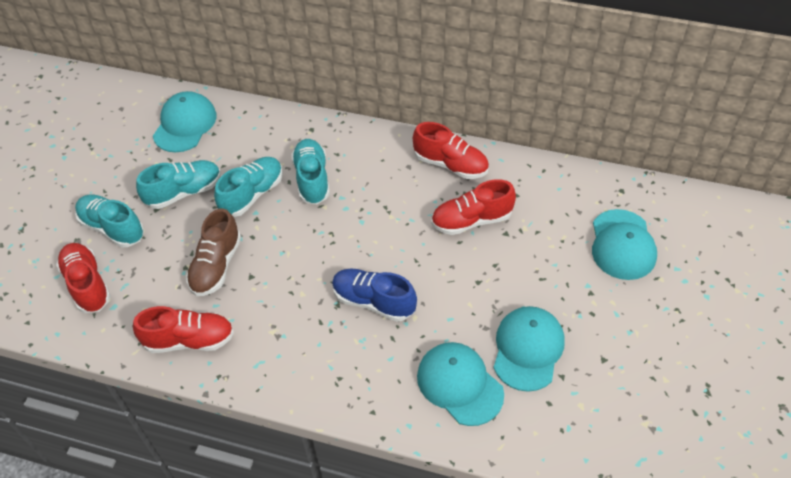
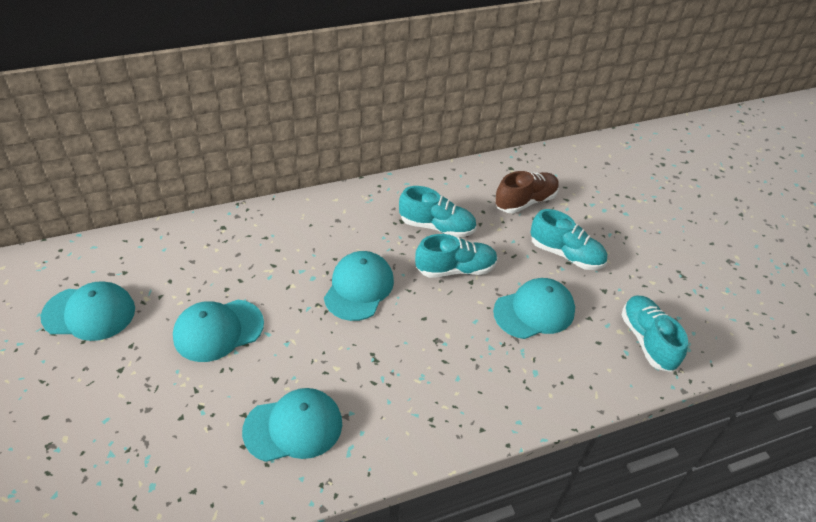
blue shoe: [332,269,417,322] = 1 -> none = 0
red shoe: [56,243,111,313] [133,306,234,353] [413,122,489,179] [431,179,516,235] = 4 -> none = 0
turquoise cap: [153,91,216,152] [417,342,504,426] [494,306,565,392] [592,209,657,280] = 4 -> [40,281,135,341] [173,300,264,362] [242,388,342,462] [324,251,394,321] [493,278,575,339] = 5

